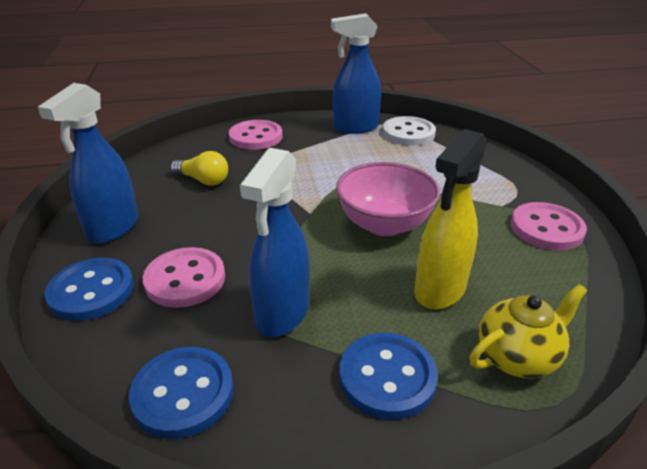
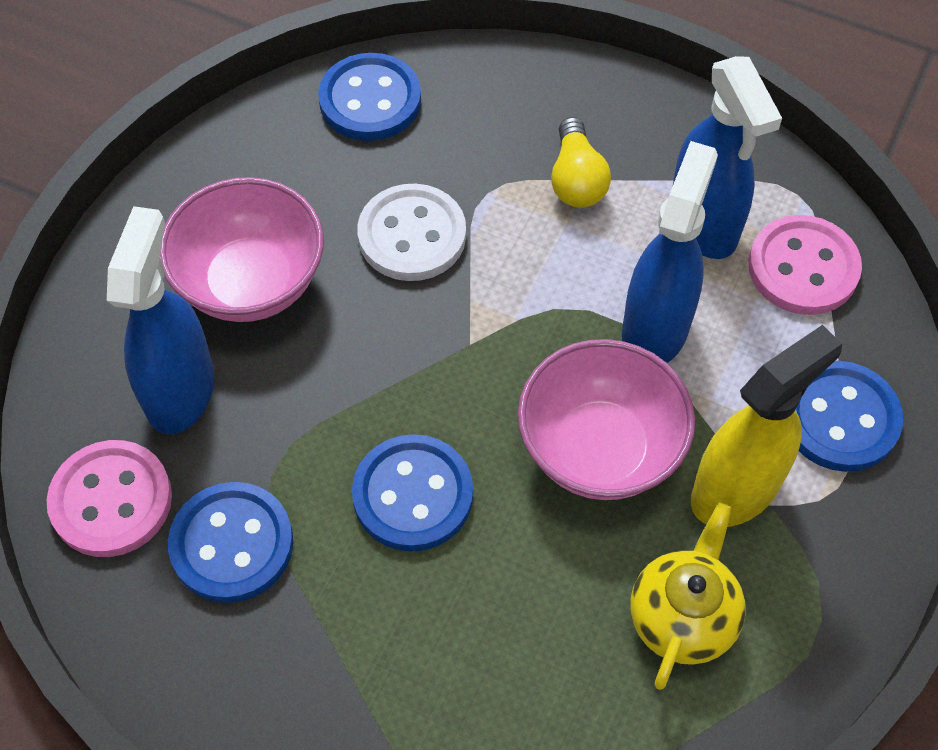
blue button: [45,258,134,321] [129,347,234,439] [339,333,438,420] = 3 -> [168,482,293,603] [318,53,421,141] [352,434,473,552] [795,361,903,472] = 4
pink bowl: [336,162,440,236] = 1 -> [160,177,324,322] [518,339,695,500] = 2
pink button: [143,247,225,308] [229,120,283,150] [511,202,587,250] = 3 -> [47,440,172,557] [748,215,862,315] = 2

